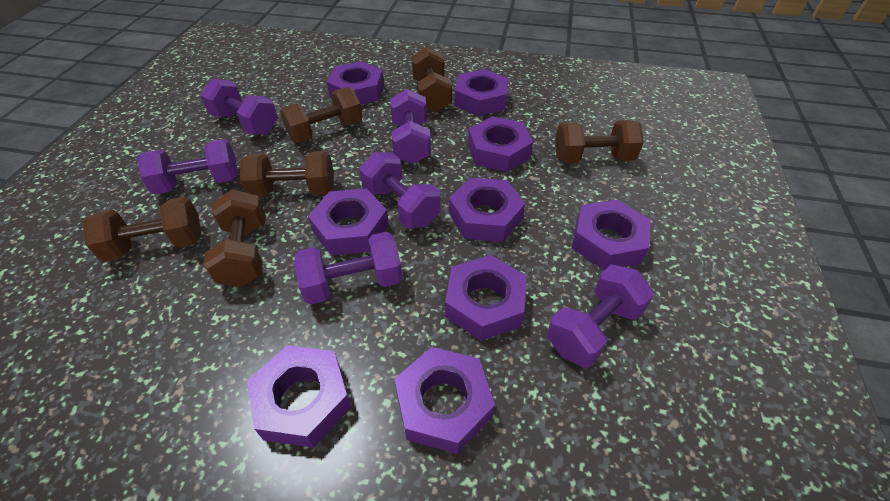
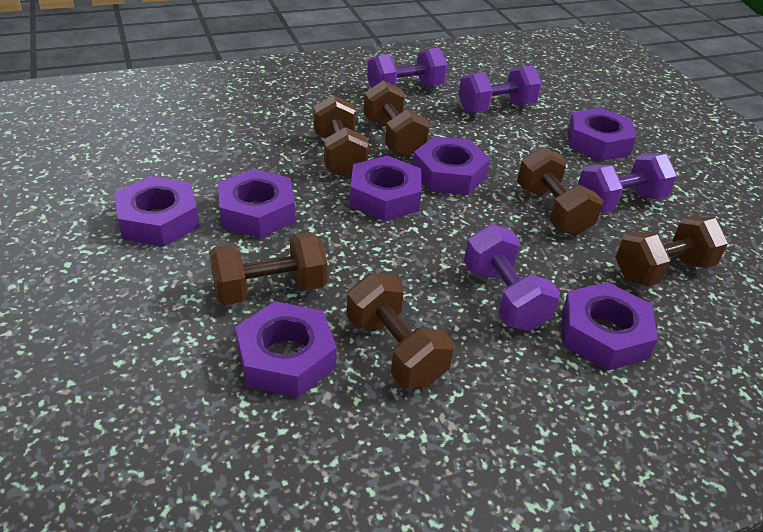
purple dumbbell: [137,139,238,195] [201,79,278,135] [294,232,403,304] [359,152,441,229] [390,89,431,164] [547,264,654,368] = 6 -> [367,48,447,88] [459,65,542,113] [464,224,560,331] [578,153,677,212] = 4
purple nut: [247,345,351,448] [308,188,389,255] [327,61,384,105] [394,347,495,454] [445,255,526,341] [449,178,525,242] [455,69,509,116] [468,116,533,172] [572,199,651,270] = 9 -> [114,176,199,247] [218,169,295,238] [235,301,337,398] [350,156,422,221] [413,136,490,195] [562,282,658,371] [567,108,636,161] = 7

